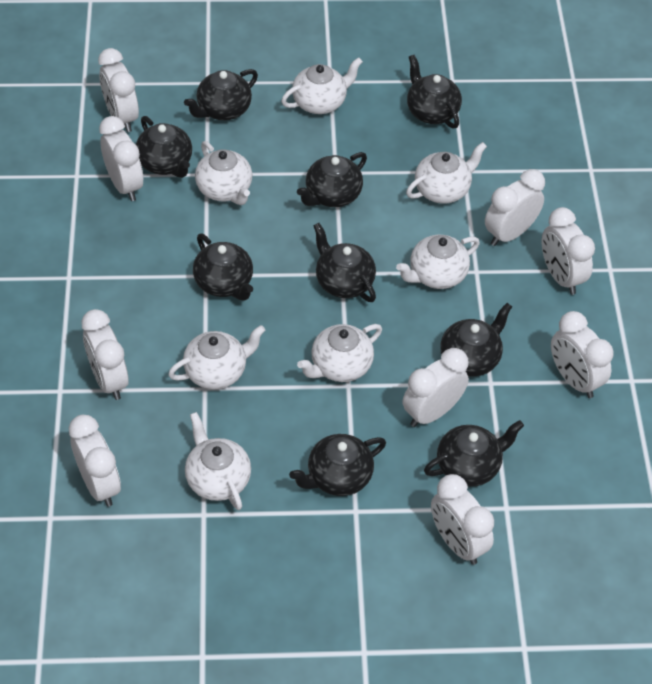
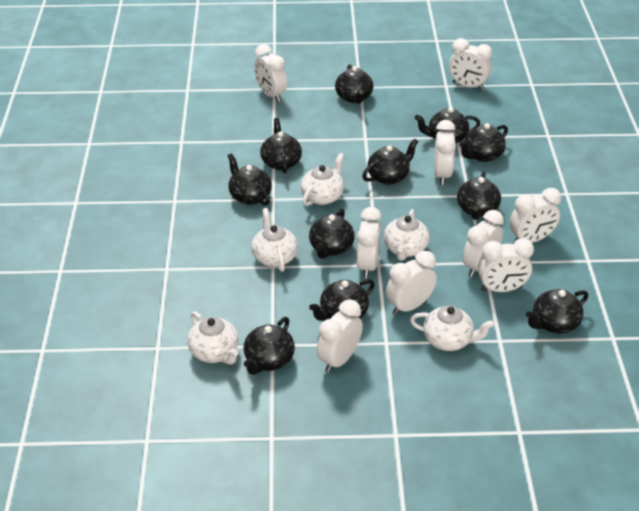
black teapot: [136,116,192,178] [184,69,258,120] [193,234,253,301] [289,434,386,496] [297,152,367,207] [313,223,376,302] [407,55,462,129] [424,420,524,487] [440,303,512,377] = 9 -> [228,153,272,205] [244,317,295,375] [260,118,302,174] [309,209,355,259] [309,279,375,321] [335,64,373,104] [362,139,418,185] [415,107,480,143] [457,172,501,220] [459,123,508,162] [526,289,588,334] = 11
white teapot: [168,325,265,389] [185,412,251,510] [195,141,252,205] [281,57,363,114] [297,324,382,382] [396,235,480,289] [406,142,487,204] = 7 -> [188,312,238,365] [251,208,298,272] [301,153,344,206] [384,209,430,261] [410,306,495,351] = 5

